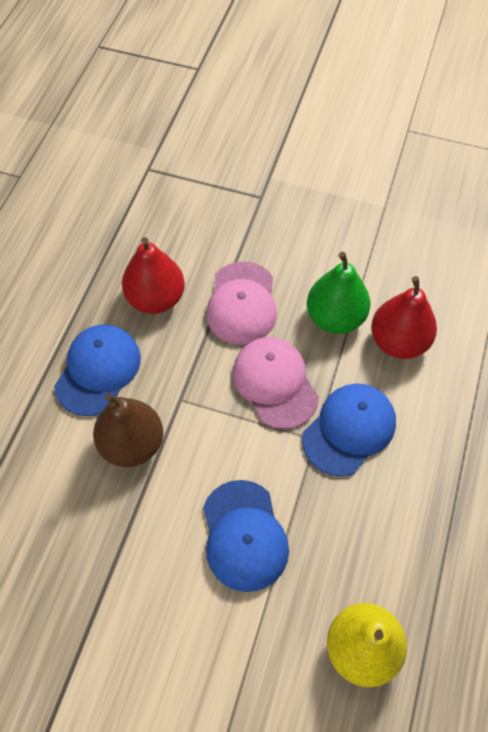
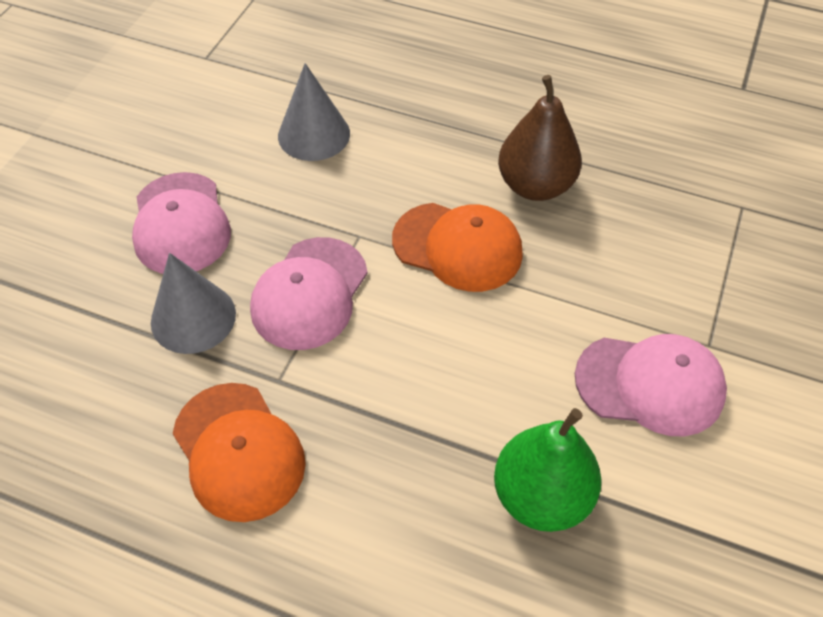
blue cap: [54,325,141,416] [203,480,289,592] [302,383,396,476] = 3 -> none = 0
grey cone: none = 0 -> [151,253,236,354] [278,63,350,161] = 2
orange cap: none = 0 -> [173,383,306,522] [392,203,523,292] = 2
pink cap: [206,262,277,345] [232,337,319,429] = 2 -> [132,172,231,274] [250,237,368,350] [575,334,727,436] = 3
red pear: [122,237,185,314] [371,276,437,359] = 2 -> none = 0
yellow pear: [327,603,407,687] = 1 -> none = 0

